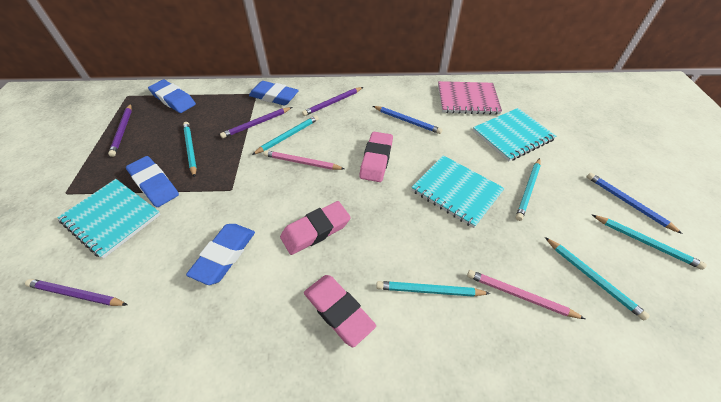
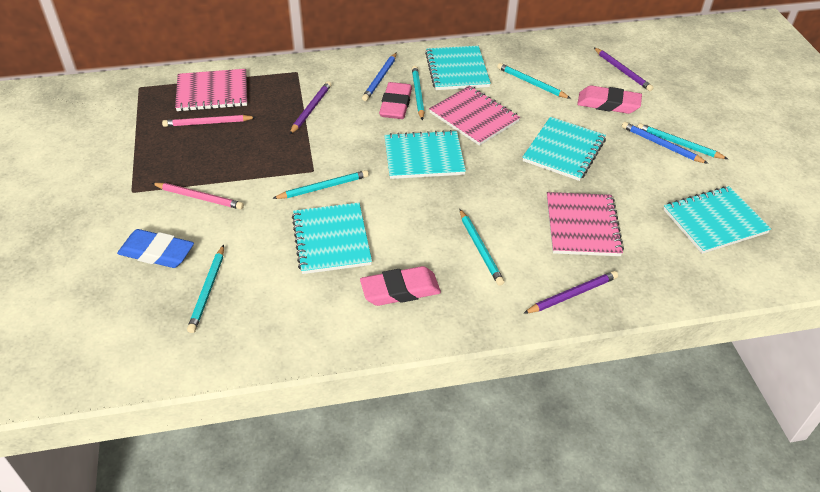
blue eraser: [126,156,179,207] [148,79,196,113] [186,224,255,285] [249,81,299,106] = 4 -> [117,229,194,268] = 1
pink notebook: [438,81,502,115] = 1 -> [175,69,247,111] [429,86,520,146] [547,192,624,256] = 3
purple pencil: [25,279,128,306] [108,104,132,157] [220,107,292,138] [302,87,363,116] = 4 -> [289,81,332,135] [523,271,618,314] [594,48,654,91] = 3
turquoise notebook: [57,179,161,259] [411,155,505,228] [473,108,556,162] = 3 -> [292,203,372,274] [384,130,466,179] [425,46,491,90] [523,117,606,181] [663,186,771,254] = 5

